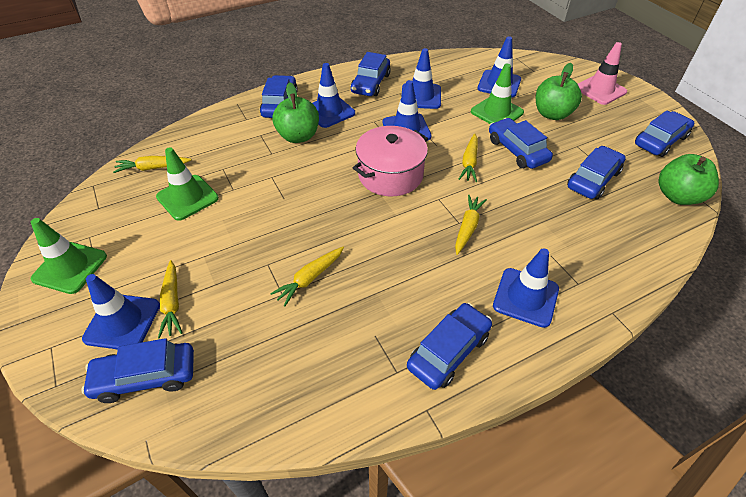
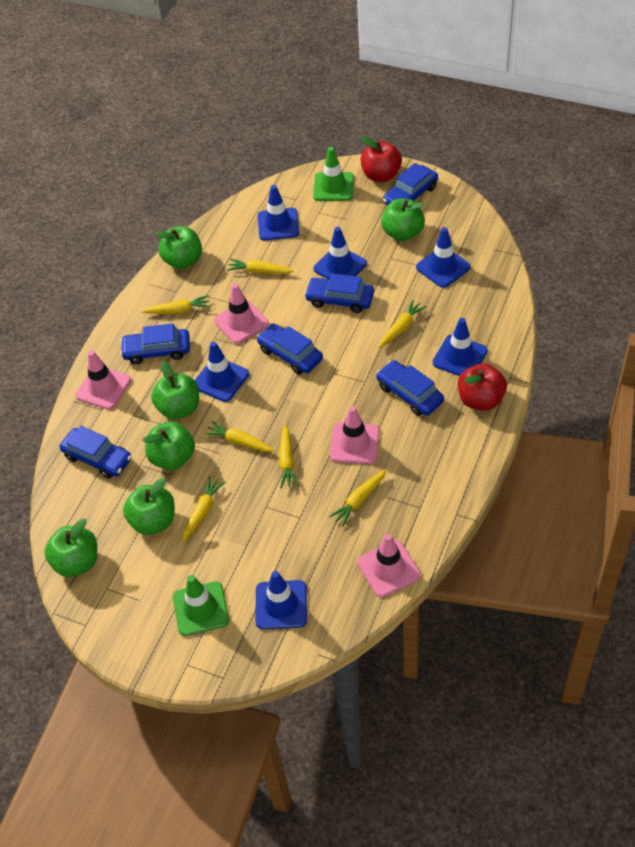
blue car: [82,338,194,403] [260,75,298,118] [351,52,391,96] [407,303,492,390] [489,118,553,169] [567,146,626,199] [635,111,694,157] = 7 -> [60,426,132,479] [120,323,190,364] [257,323,323,375] [304,273,374,313] [376,360,444,416] [383,163,438,205] = 6
green apple: [273,82,319,143] [536,63,582,120] [659,154,719,205] = 3 -> [44,519,97,577] [123,478,175,535] [143,422,195,470] [151,361,199,419] [155,226,202,269] [381,199,425,241] = 6
green traffic cone: [31,218,107,294] [156,147,219,221] [471,64,524,124] = 3 -> [173,575,229,636] [313,147,354,201] = 2
pink pot: [353,126,428,196] = 1 -> none = 0
pink traffic cone: [578,42,627,105] = 1 -> [75,350,131,410] [214,283,269,344] [330,406,379,464] [357,534,421,597] = 4
red apple: none = 0 -> [361,136,402,182] [458,363,507,411] = 2
yellow carrot: [113,156,191,173] [158,260,183,339] [270,247,344,306] [455,195,487,255] [459,133,478,182] = 5 -> [142,295,210,314] [182,476,225,542] [204,421,275,452] [227,259,294,274] [279,424,299,488] [329,469,387,527] [379,300,427,348] = 7

